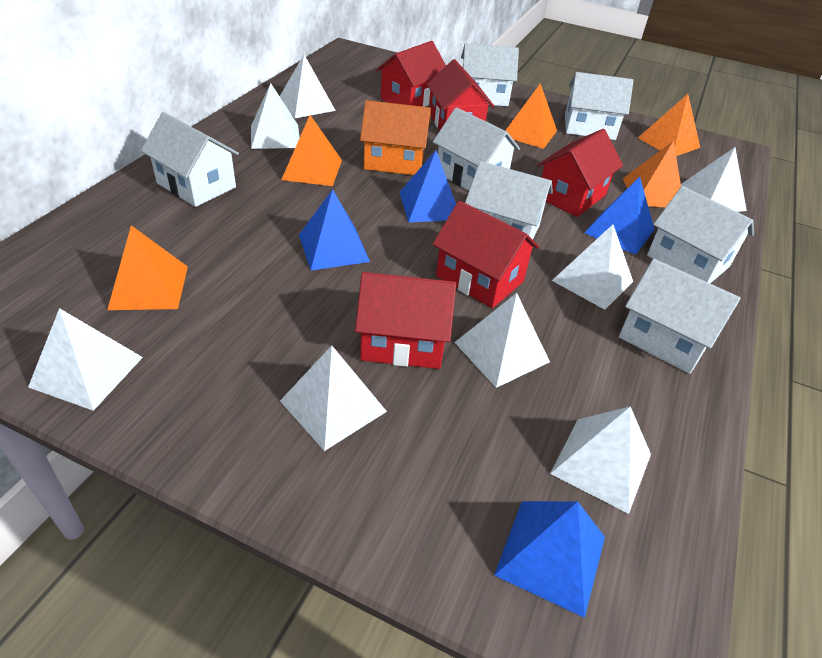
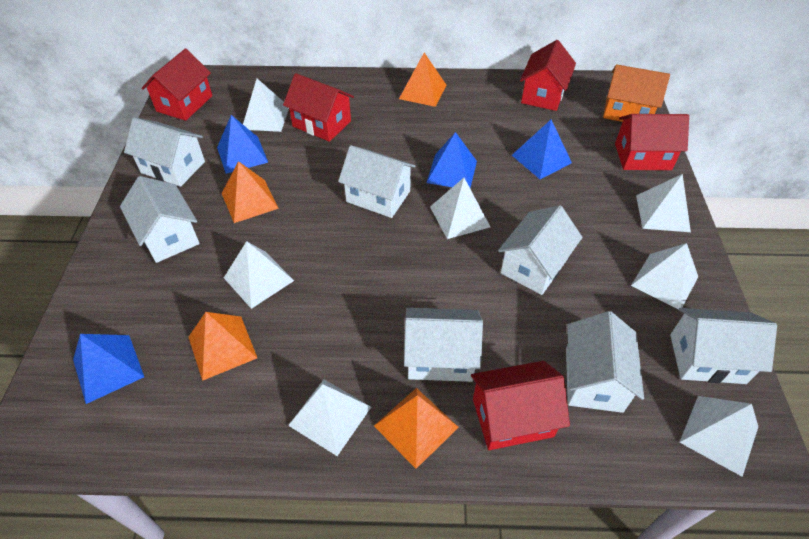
orange pyramid: [107,225,188,310] [281,115,342,186] [505,83,557,149] [623,141,681,207] [638,94,700,156] = 5 -> [189,312,257,381] [222,161,279,223] [374,388,459,469] [399,53,446,107] = 4
white pyramid: [28,308,143,411] [251,83,300,149] [280,55,336,118] [280,346,387,451] [454,293,550,388] [550,406,651,514] [552,225,633,310] [681,147,747,212] = 8 -> [224,241,294,309] [243,79,289,132] [288,380,371,456] [430,178,490,239] [631,243,698,309] [636,174,691,232] [680,396,758,477] = 7

